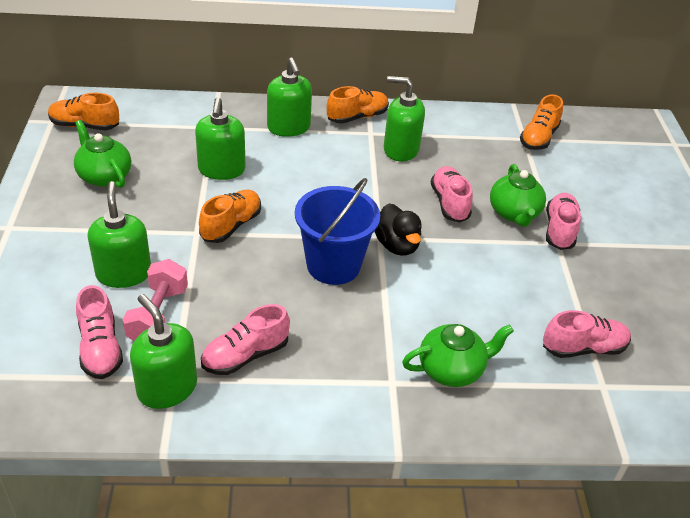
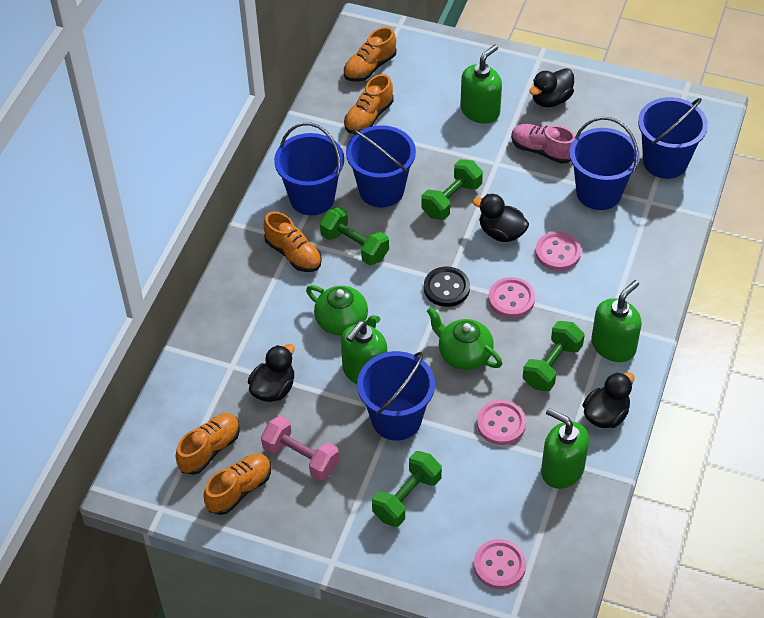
black button: none = 0 -> [424,266,470,307] = 1
black duck: [375,203,421,256] = 1 -> [248,344,295,402] [473,194,529,242] [529,68,574,107] [582,372,635,428] = 4
blue bucket: [295,178,380,285] = 1 -> [274,122,344,215] [346,125,416,208] [357,351,435,441] [569,117,640,210] [638,97,708,179] = 5
green dumbbell: none = 0 -> [320,207,389,265] [372,451,442,527] [421,159,483,220] [523,321,584,391] = 4
green soap dispenser: [88,181,151,288] [130,294,197,409] [195,97,246,180] [267,58,312,137] [384,76,425,161] = 5 -> [341,321,387,384] [460,45,502,124] [541,408,589,489] [591,280,642,362] = 4
green teapot: [74,120,131,188] [402,324,514,387] [490,164,546,227] = 3 -> [306,285,380,336] [427,307,502,370] = 2
orange shoe: [48,93,119,130] [199,190,261,243] [327,86,389,124] [520,94,563,150] = 4 -> [176,413,240,475] [203,454,271,515] [263,211,322,272] [344,27,397,82] [344,74,394,134] = 5
pink button: none = 0 -> [474,539,526,589] [477,400,526,445] [488,277,535,318] [535,232,581,271] = 4
pink shoe: [76,285,123,379] [201,304,290,375] [431,166,473,223] [543,310,631,358] [546,193,581,250] = 5 -> [511,124,575,164] = 1

